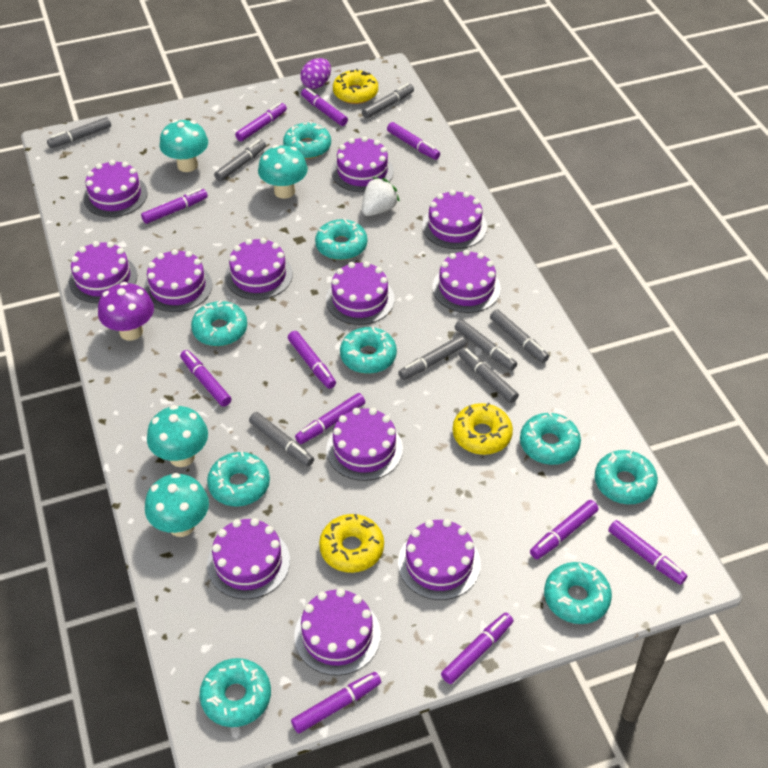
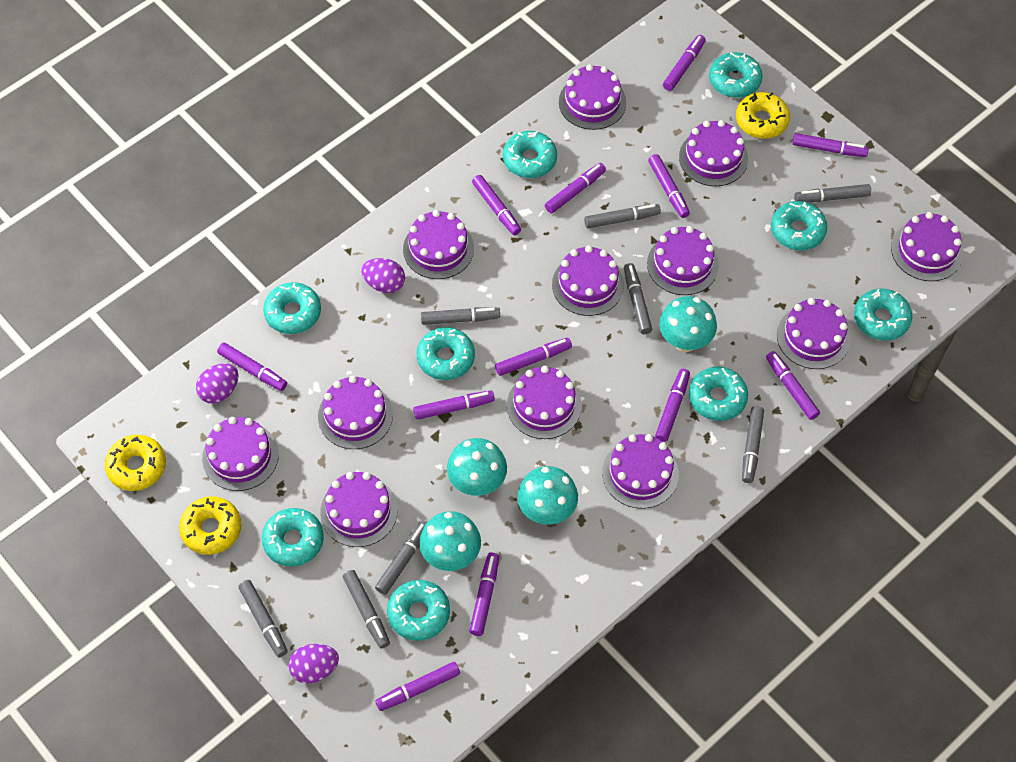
purple egg: [300,58,331,89] = 1 -> [196,363,238,404] [288,644,339,683] [361,258,405,293] = 3
purple marker: [141,188,208,224] [180,350,231,407] [235,102,287,142] [288,331,336,389] [291,672,381,734] [295,393,365,444] [301,88,348,126] [387,122,440,160] [441,613,513,684] [530,500,598,559] [608,520,687,585] = 11 -> [217,343,287,391] [375,662,460,711] [413,391,495,420] [469,552,499,636] [472,175,521,235] [495,338,572,376] [545,163,606,213] [648,154,690,218] [655,369,690,442] [663,35,706,91] [766,351,820,420] [792,133,869,157] = 12
purple mushroom: [98,282,154,341] = 1 -> none = 0
white strawberry: [362,177,400,216] = 1 -> none = 0

